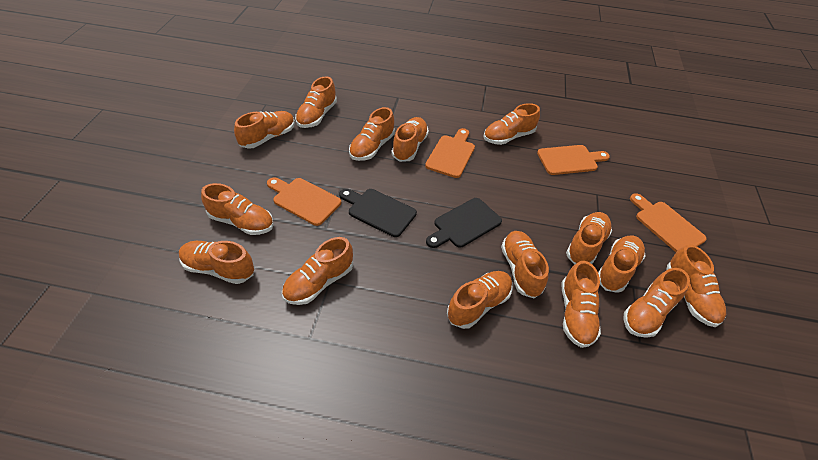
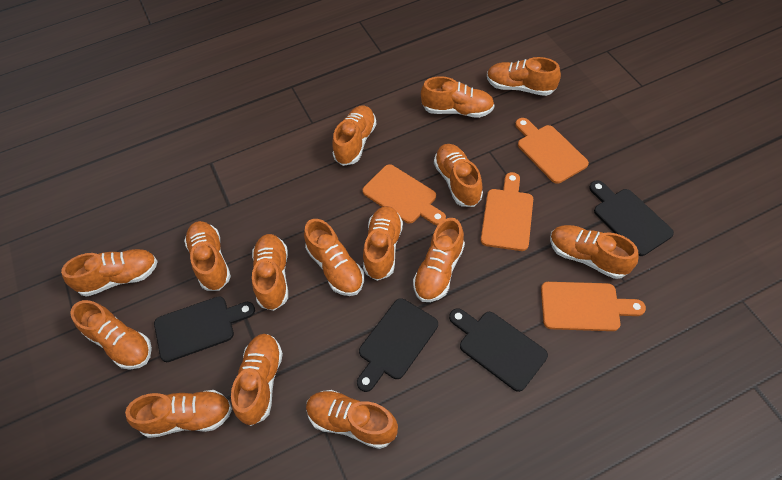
black cutting board: [339,189,417,237] [426,198,502,248] = 2 -> [154,296,255,362] [357,298,438,392] [449,308,548,392] [589,180,674,256] = 4

